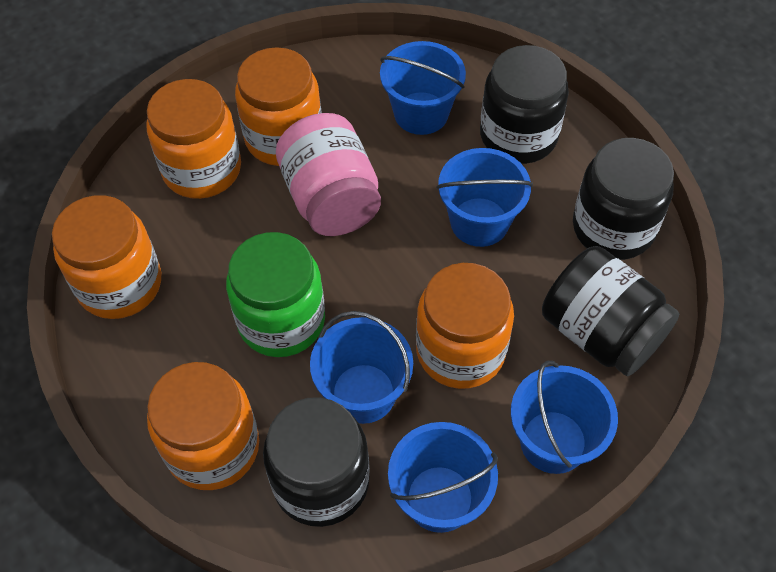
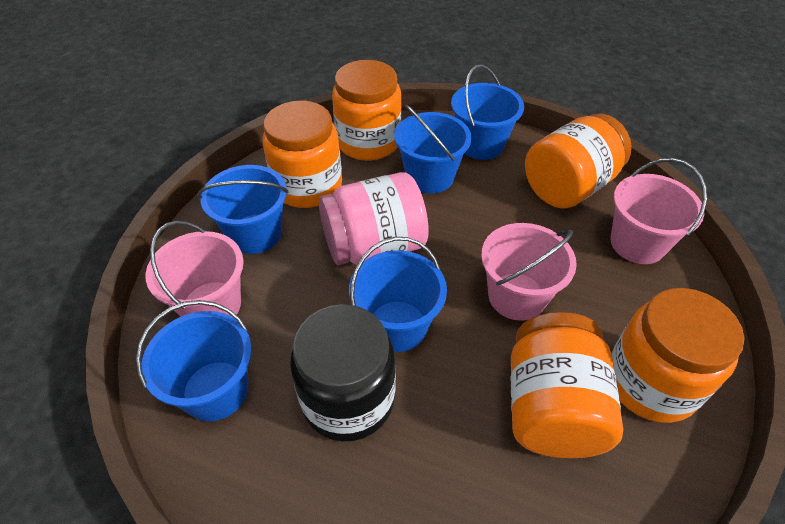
black jar: [263,397,370,527] [480,45,569,164] [542,246,679,376] [573,138,674,260] = 4 -> [290,304,396,442] = 1
green jar: [226,232,325,357] = 1 -> none = 0
pink bucket: none = 0 -> [145,221,244,317] [481,223,577,321] [610,158,707,264] = 3

